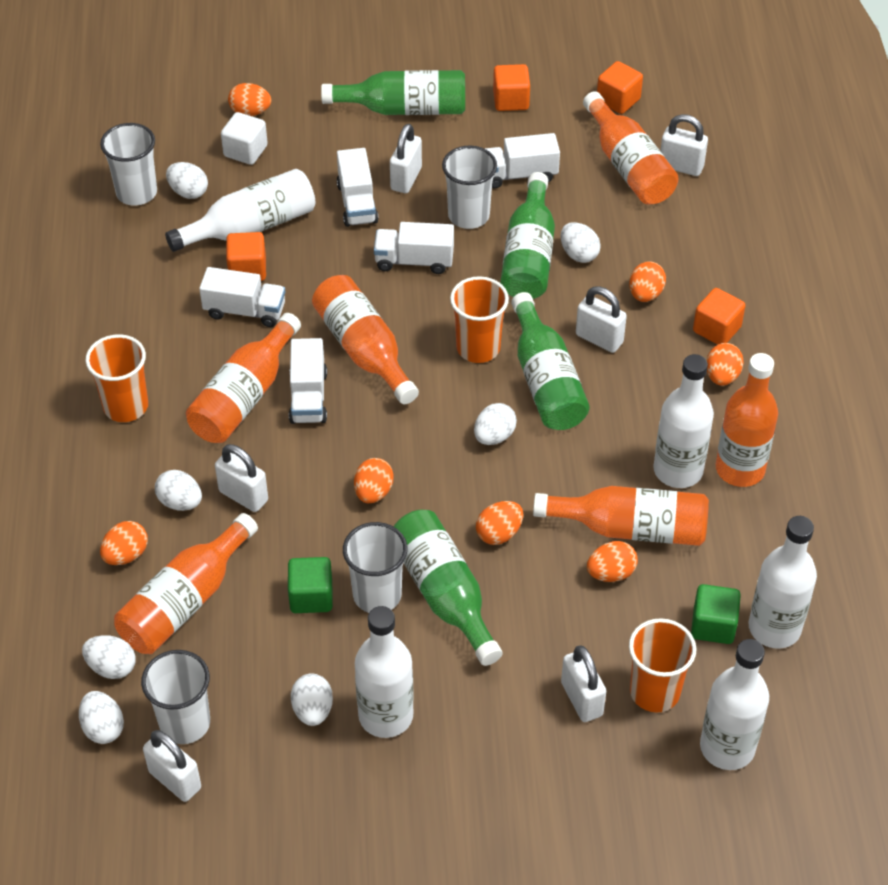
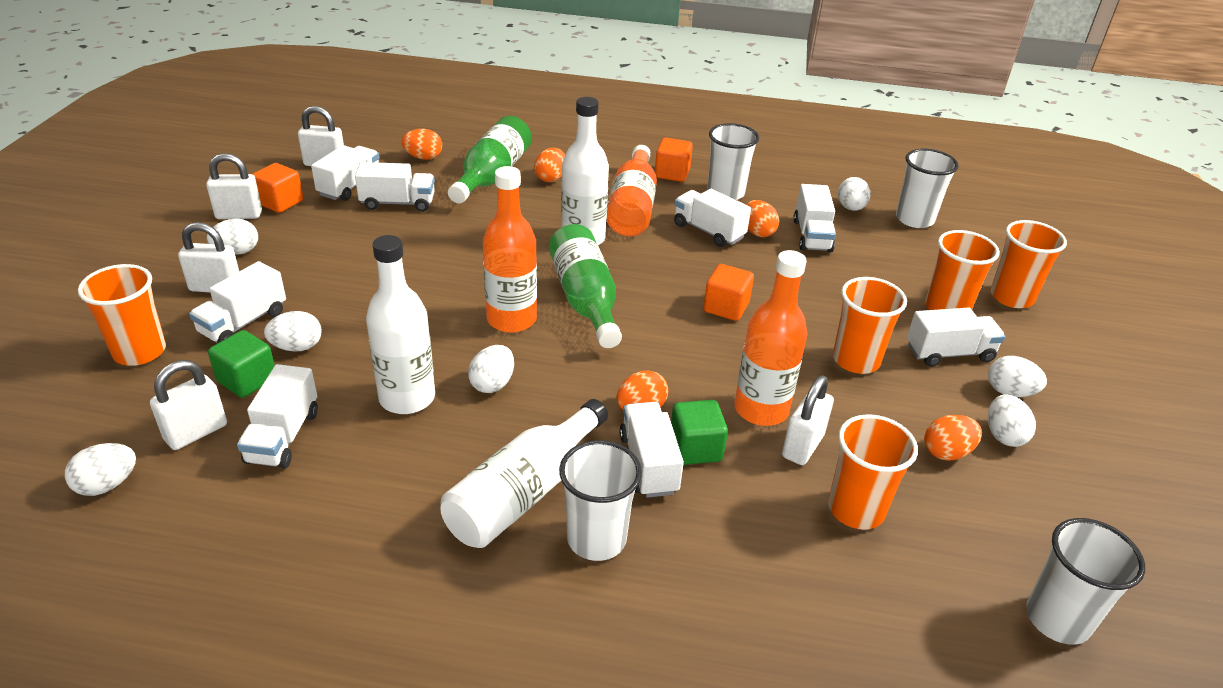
green bottle: [321,70,465,115] [394,510,503,666] [501,172,555,299] [511,292,590,430] = 4 -> [448,116,532,203] [549,224,622,348] = 2
orange bottle: [114,513,258,654] [186,313,301,443] [312,275,419,404] [533,486,709,546] [583,91,679,205] [716,353,778,487] = 6 -> [483,166,537,333] [606,145,657,236] [734,250,807,426] = 3
orange cube: [226,232,266,281] [493,64,530,111] [597,61,643,114] [693,288,745,345] = 4 -> [253,163,303,213] [655,138,693,182] [703,264,754,321] = 3
orange cup: [85,334,148,422] [450,276,509,363] [629,618,697,713] = 3 -> [78,264,166,366] [828,414,918,530] [833,277,907,374] [925,230,1000,310] [990,220,1067,308] = 5
orange egg: [100,521,148,565] [228,83,271,116] [354,458,394,503] [476,501,523,545] [587,541,638,582] [629,261,666,302] [706,343,744,386] = 7 -> [401,129,442,160] [534,148,565,182] [617,370,668,410] [746,200,779,237] [924,415,982,461] = 5
white bottle: [165,169,315,252] [355,606,414,738] [653,354,714,488] [700,639,769,770] [748,516,817,649] = 5 -> [366,235,435,414] [440,399,608,548] [561,97,609,245] = 3
white cube: [221,112,268,165] = 1 -> none = 0
white padlock: [143,730,201,802] [215,444,268,512] [390,124,422,193] [561,645,606,722] [576,286,627,353] [660,114,708,176] = 6 -> [150,360,227,450] [178,222,239,292] [206,153,262,219] [298,106,344,166] [782,376,834,465] = 5
white truck: [199,267,286,327] [289,338,327,424] [337,148,379,227] [374,222,454,274] [485,133,560,188] = 5 -> [189,261,286,343] [237,364,318,469] [311,145,380,201] [355,162,435,212] [619,402,684,498] [674,189,751,247] [793,184,836,252] [907,308,1006,367] = 8

